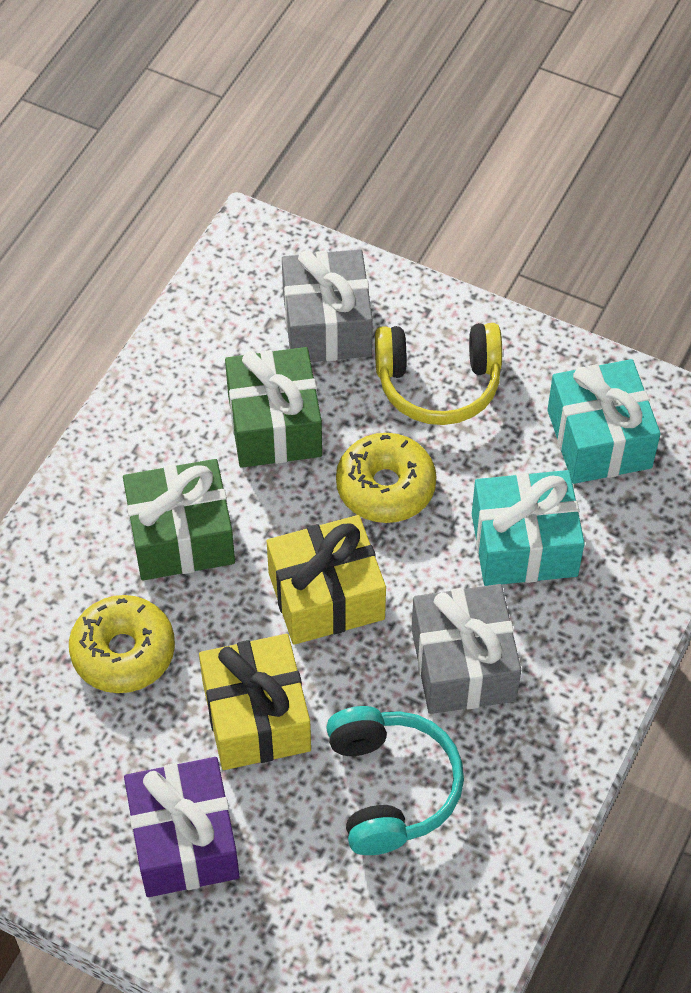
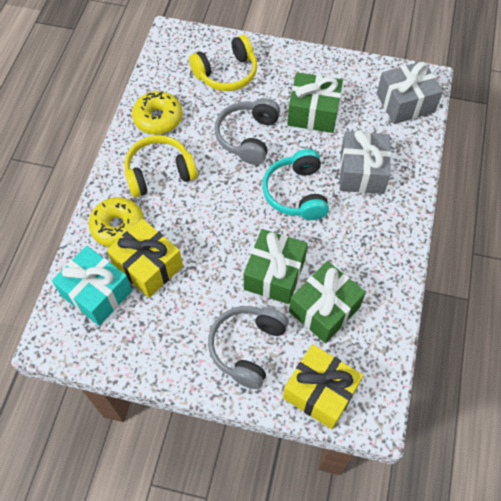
green gift: [123,459,235,580] [225,347,322,468] = 2 -> [243,229,308,304] [287,72,343,133] [289,261,366,343] = 3
grey headphones: none = 0 -> [208,306,289,389] [215,98,280,165] = 2
purple gift: [124,757,239,897] = 1 -> none = 0
turquoise gift: [472,470,585,586] [547,359,661,484] = 2 -> [52,246,132,326] = 1
yellow headphones: [375,323,502,425] = 1 -> [124,135,198,198] [189,35,257,91] = 2

